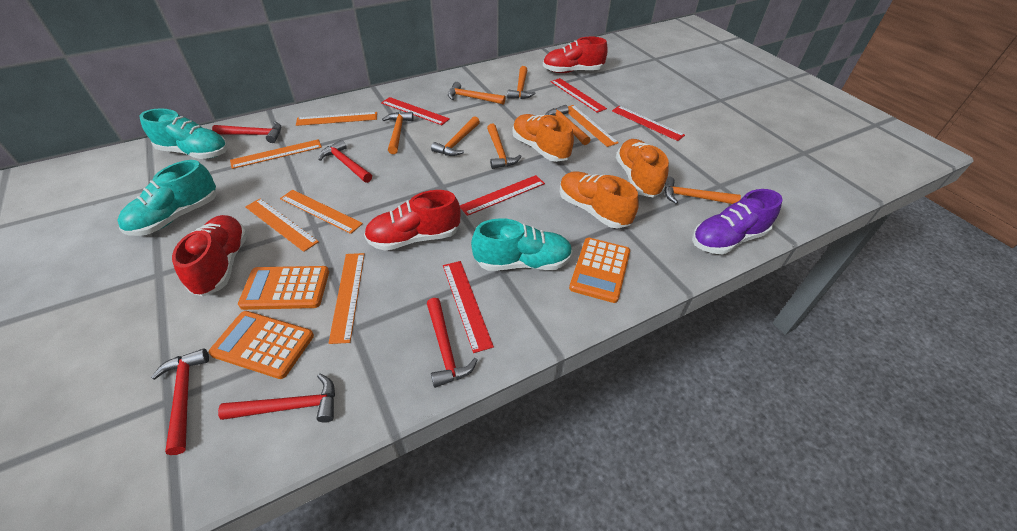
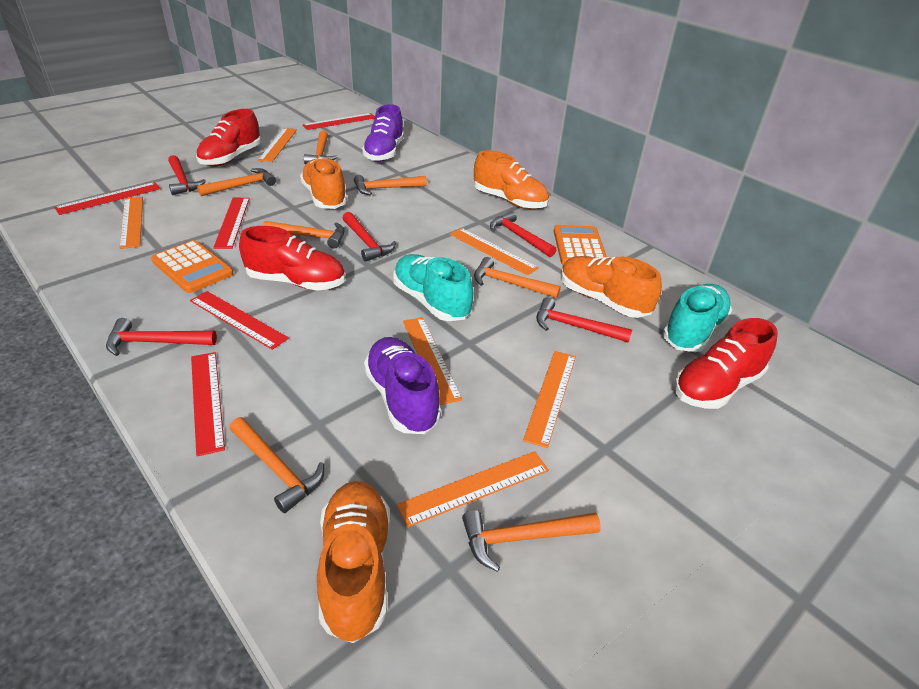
orange calculator: [209,311,314,379] [238,266,329,310] [569,238,630,303] = 3 -> [151,240,234,293] [554,225,607,265] = 2
orange shoe: [512,114,574,162] [559,171,639,229] [616,139,669,198] = 3 -> [300,157,348,209] [317,481,390,643] [474,150,549,209] [561,256,662,318] = 4
purple shoe: [692,189,783,255] = 1 -> [362,104,404,162] [364,337,441,434] = 2
turquoise shoe: [117,160,216,236] [140,108,228,159] [471,218,573,271] = 3 -> [393,254,473,321] [662,284,732,352] = 2

